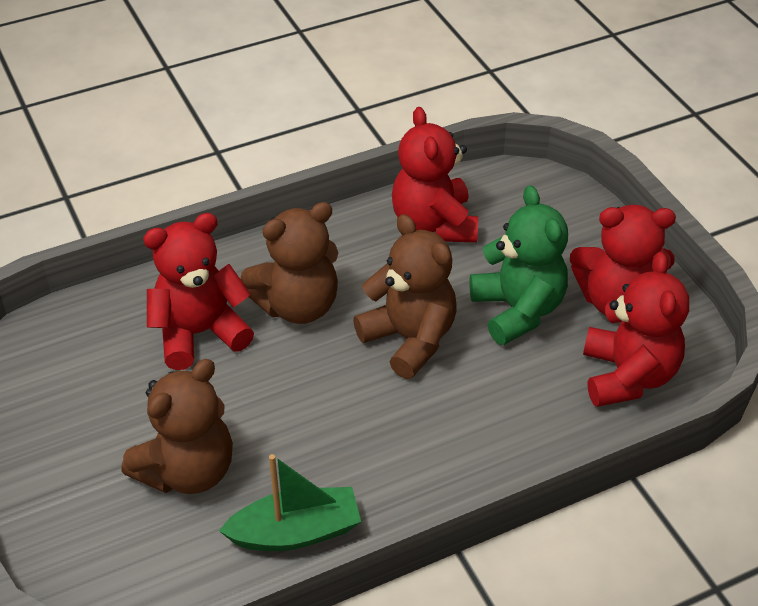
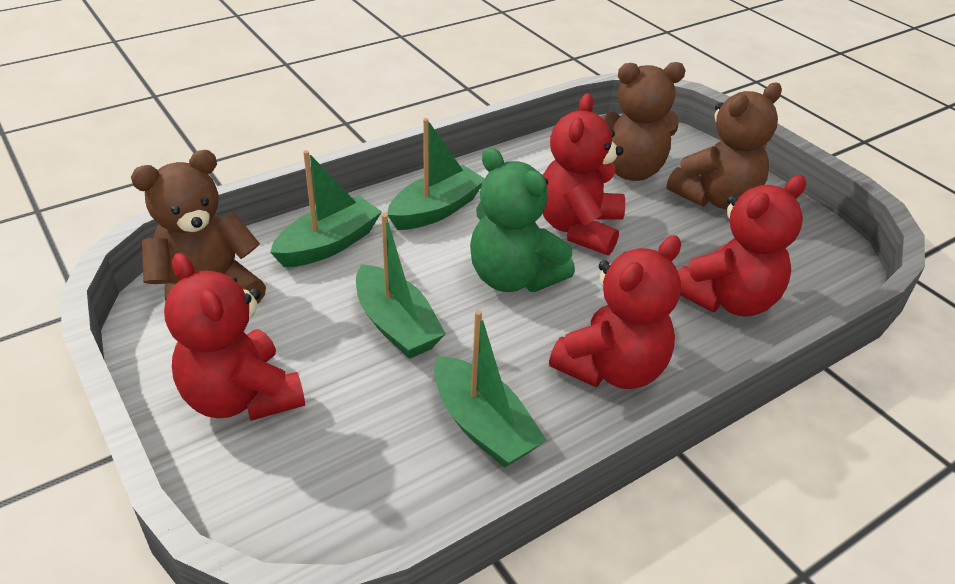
green boat: [219,454,361,551] = 1 -> [270,150,382,267] [356,213,446,359] [387,118,485,230] [434,310,547,468] = 4

